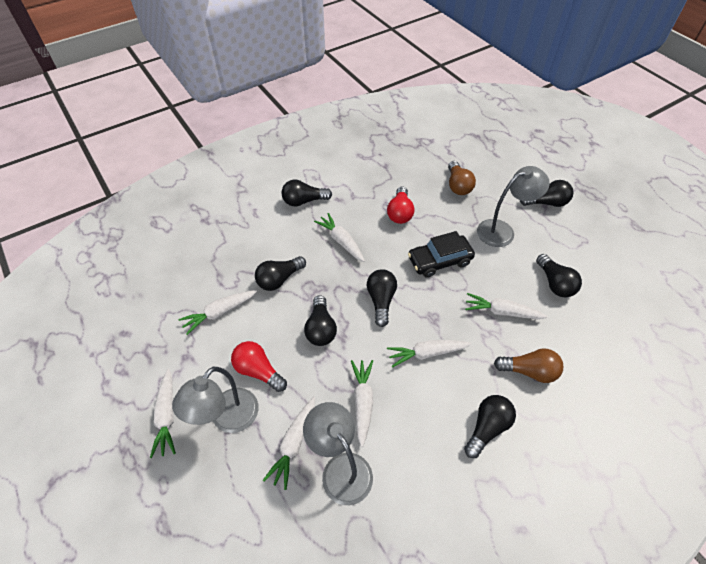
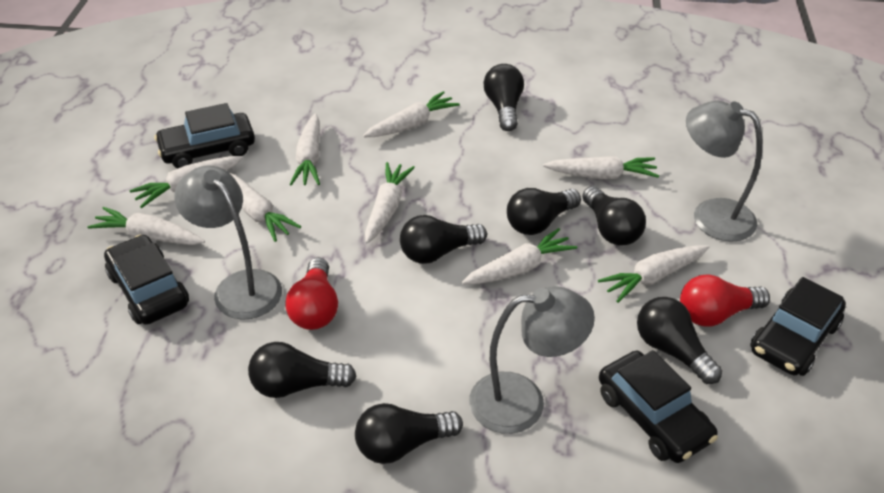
black car: [408,231,475,278] = 1 -> [104,235,189,325] [154,103,255,169] [599,350,718,463] [750,277,846,376] = 4
brown light bulb: [448,161,476,195] [494,348,563,383] = 2 -> none = 0
white carrot: [150,368,176,458] [178,290,257,335] [263,397,315,490] [314,213,365,262] [351,360,373,447] [387,340,471,368] [465,293,547,319] = 7 -> [87,207,205,245] [129,156,243,208] [230,173,301,242] [289,113,320,185] [363,91,460,137] [365,162,415,243] [462,228,577,285] [543,156,659,179] [598,245,709,303] = 9

